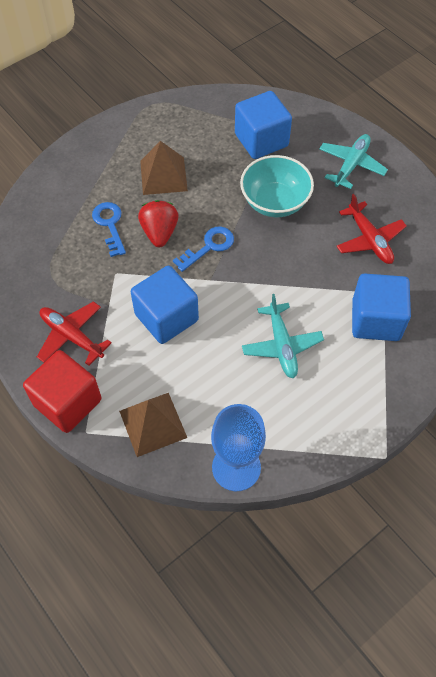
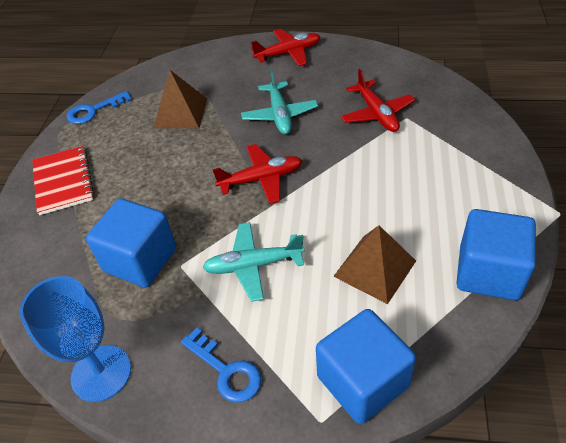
red cube: [23,350,102,433] = 1 -> none = 0
red notebook: none = 0 -> [32,146,94,215] = 1
red plane: [37,301,112,366] [337,194,407,264] = 2 -> [212,144,302,204] [251,29,320,66] [341,69,415,132] = 3
red strawberry: [138,200,179,247] = 1 -> none = 0
turquoise bowl: [240,155,314,217] = 1 -> none = 0

